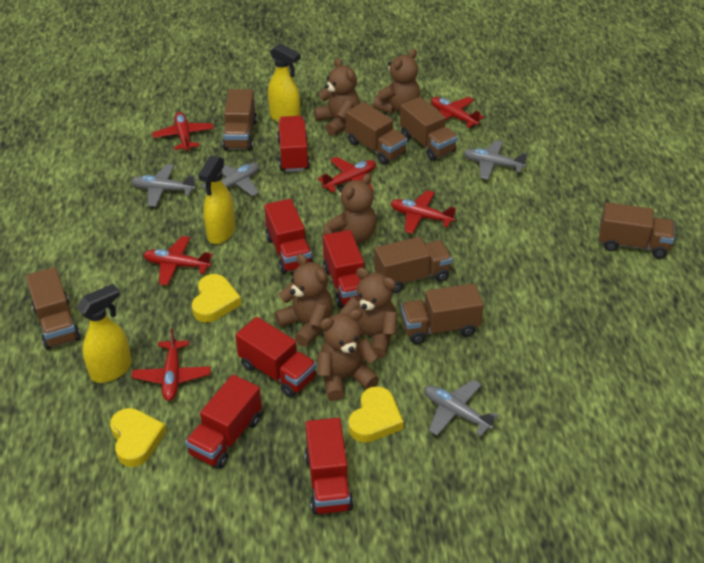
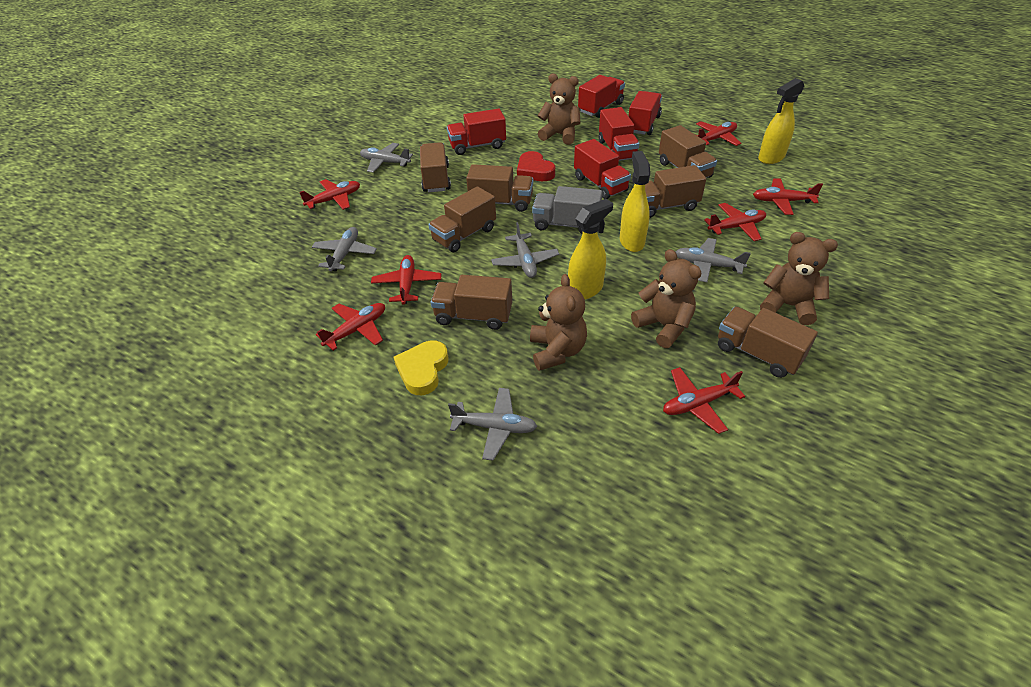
brown teddy bear: [275,254,333,347] [314,58,360,136] [318,309,379,401] [323,173,377,243] [339,267,397,358] [373,49,420,114] = 6 -> [530,274,587,371] [538,74,581,145] [631,249,702,348] [760,232,838,325] = 4
grey plane: [132,164,196,207] [202,163,259,197] [424,380,499,436] [463,140,528,180] = 4 -> [312,227,377,272] [360,143,413,173] [448,388,538,461] [491,222,559,278] [676,238,751,282] = 5
grey truck: none = 0 -> [532,186,602,234] = 1
red heart: none = 0 -> [517,151,555,181] = 1
red plane: [132,328,211,401] [143,236,213,286] [152,112,214,151] [318,157,376,193] [391,190,456,234] [431,97,484,128] = 6 -> [299,179,360,210] [316,303,385,351] [371,255,441,305] [663,367,745,434] [696,121,741,146] [704,203,766,241] [753,178,823,215] = 7
red truck: [185,375,262,469] [235,317,316,398] [264,199,313,274] [277,116,310,172] [305,418,354,515] [323,230,364,308] = 6 -> [447,108,506,155] [574,139,631,199] [578,75,625,118] [599,107,639,161] [629,91,662,135] = 5
yellow heart: [110,408,167,467] [192,274,242,323] [348,386,404,443] = 3 -> [394,340,449,395] = 1

